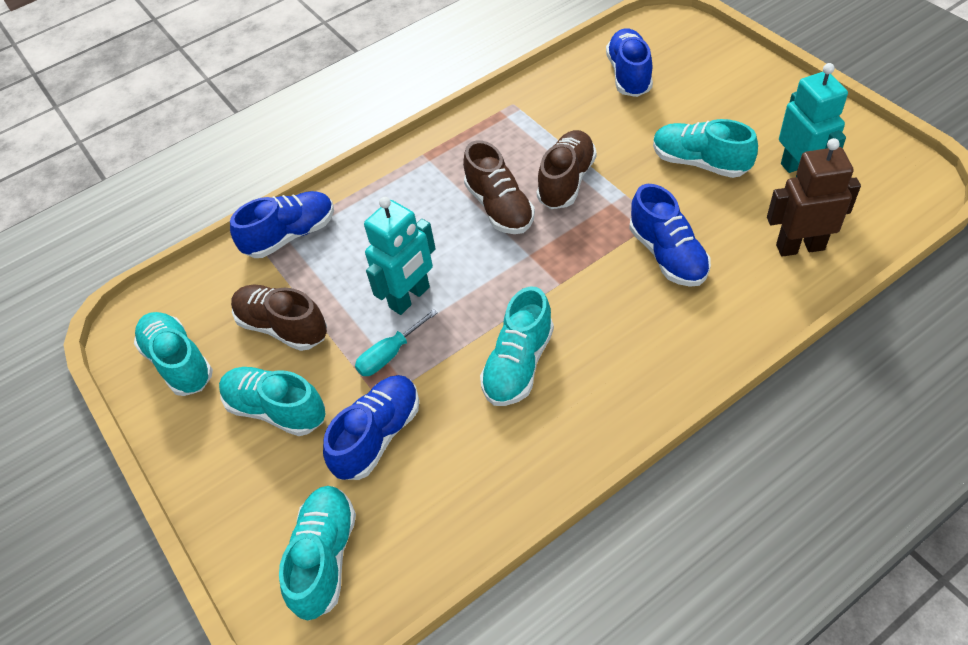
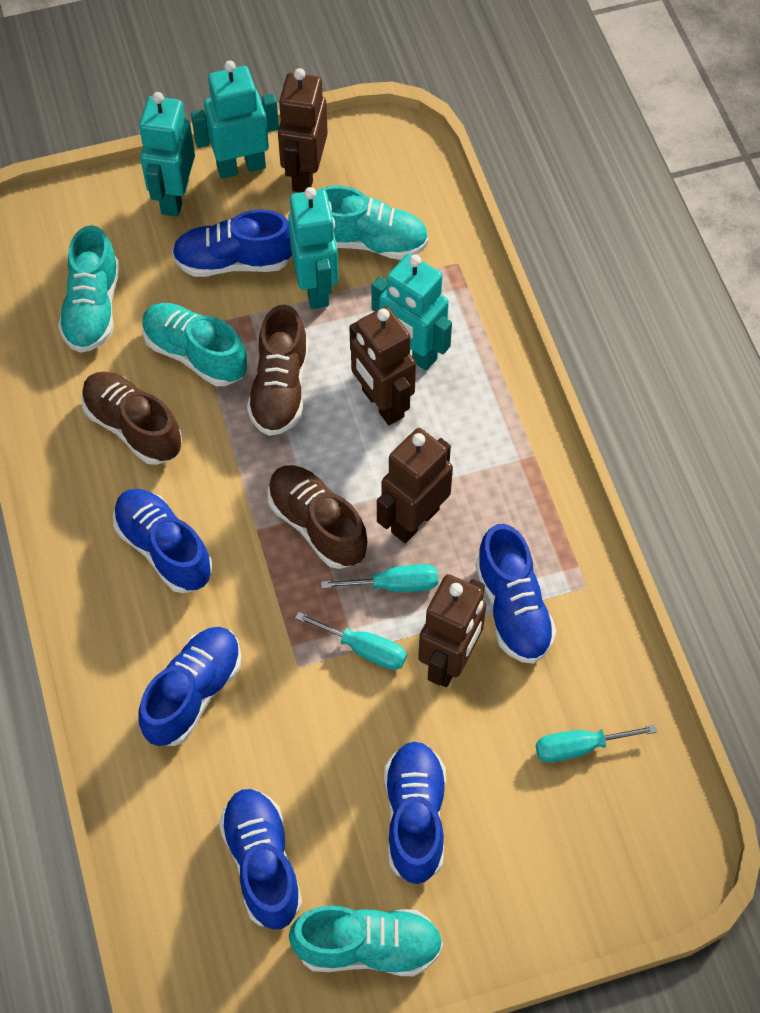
blue shoe: [230,191,334,258] [323,375,419,480] [606,28,653,97] [629,184,711,287] = 4 -> [113,489,212,593] [138,627,241,746] [172,209,292,277] [219,789,302,930] [384,742,446,884] [475,524,556,664] = 6
brown robot: [767,138,861,257] = 1 -> [278,68,328,193] [349,306,416,425] [377,428,453,543] [418,574,487,687] = 4
turquoise robot: [364,197,436,315] [779,63,848,177] = 2 -> [139,92,195,217] [191,60,279,179] [288,187,338,309] [371,254,452,371] = 4
turquoise screwdriver: [355,309,438,376] = 1 -> [295,612,407,670] [321,564,438,592] [536,725,657,762] = 3
turquoise shoe: [134,312,213,396] [219,367,326,436] [279,486,356,620] [480,286,554,406] [653,119,758,178] = 5 -> [58,225,119,353] [142,303,247,386] [289,905,443,976] [319,186,428,260] = 4

